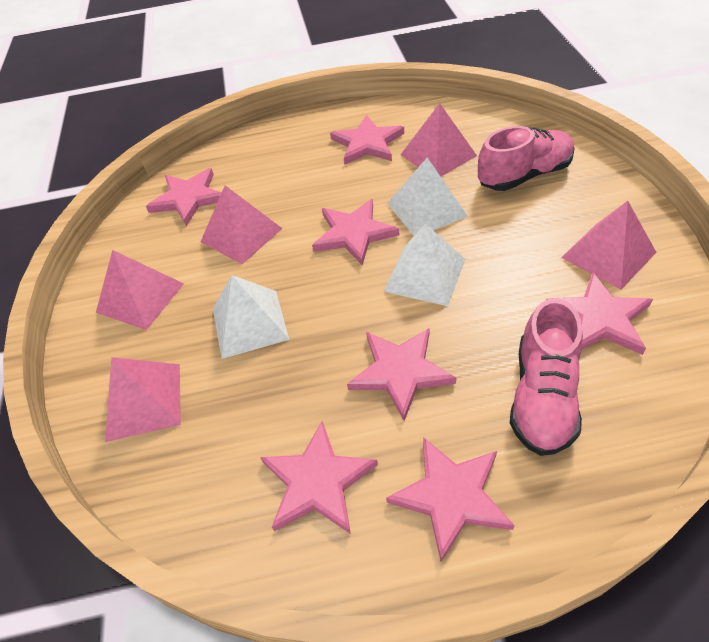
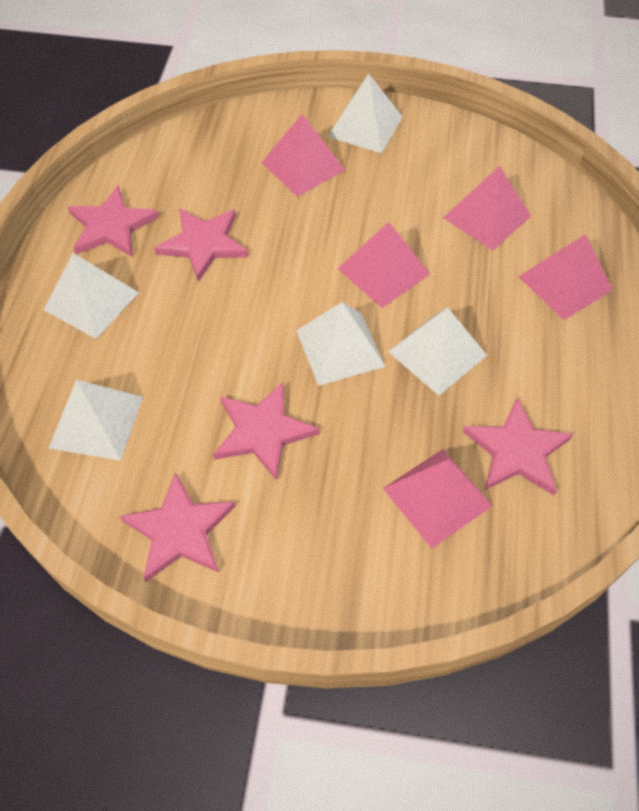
pink shoe: [478,126,575,191] [510,298,583,456] = 2 -> none = 0
pink star: [146,168,221,226] [260,421,378,534] [312,199,399,266] [330,115,404,165] [347,328,456,421] [386,437,515,562] [546,272,653,355] = 7 -> [68,185,159,257] [120,472,236,582] [154,208,249,282] [213,382,319,481] [463,398,573,495] = 5
white pyramid: [213,275,289,359] [384,223,465,306] [387,157,468,236] = 3 -> [44,253,139,339] [49,380,143,461] [296,302,386,386] [328,74,403,153] [388,307,487,395] = 5

